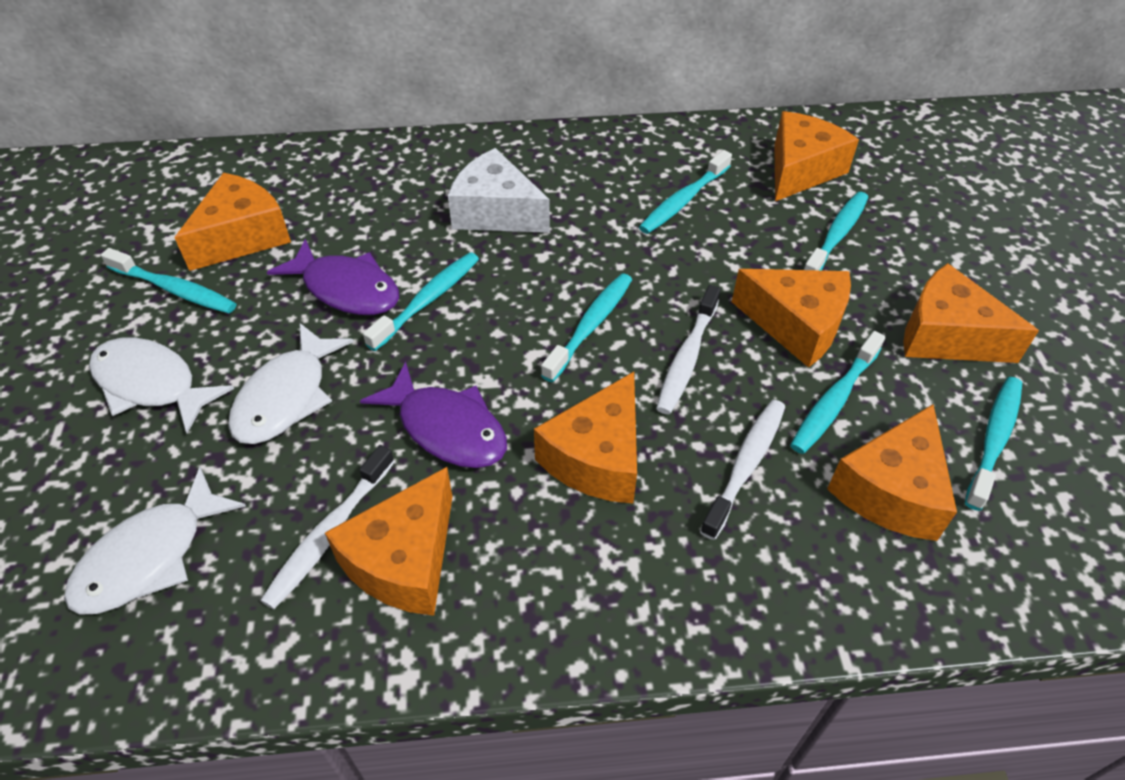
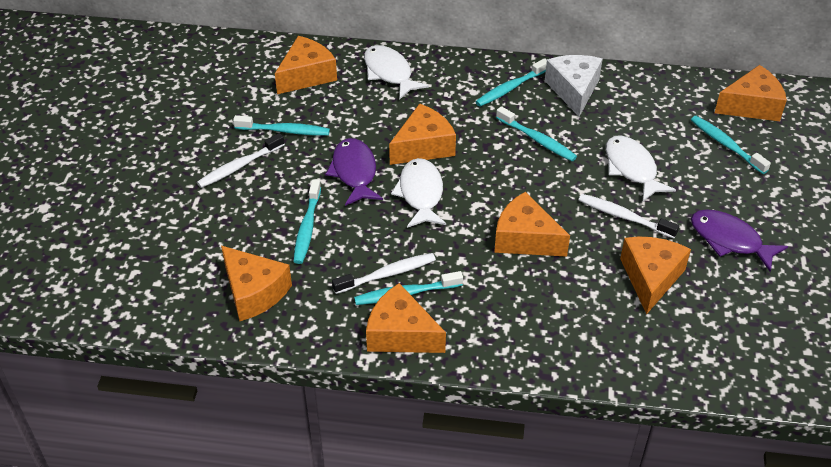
turquoise toothbrush: [101,248,237,313] [363,252,479,351] [541,273,632,382] [639,150,732,234] [790,331,886,454] [804,192,868,271] [965,377,1022,511] = 7 -> [233,115,330,135] [293,179,321,264] [354,271,463,305] [475,58,547,107] [496,106,577,161] [691,116,771,174] = 6

